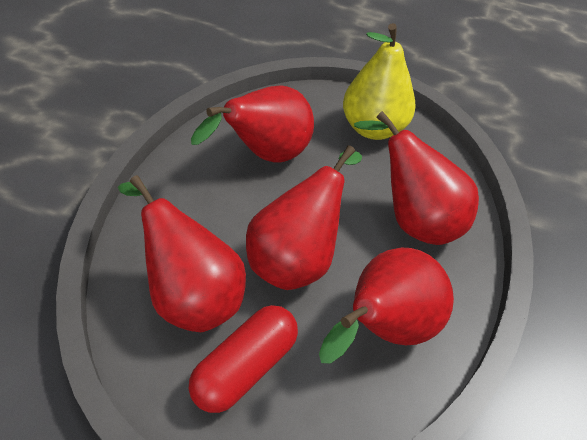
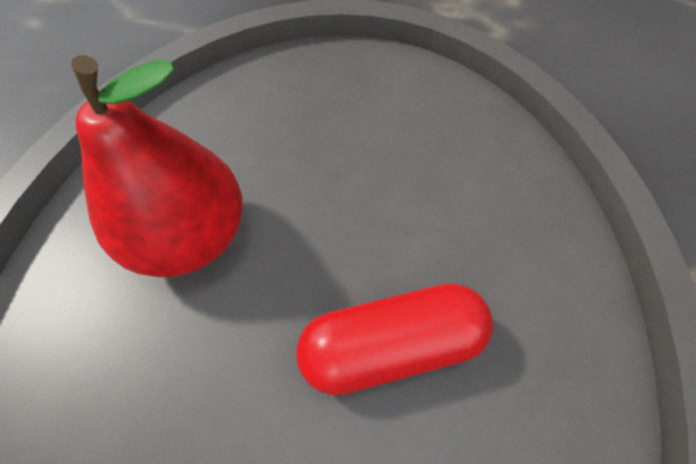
red pear: [118,175,246,332] [191,85,314,163] [246,145,362,290] [319,248,454,364] [354,111,479,245] = 5 -> [71,55,243,277] = 1
yellow pear: [343,23,416,140] = 1 -> none = 0

